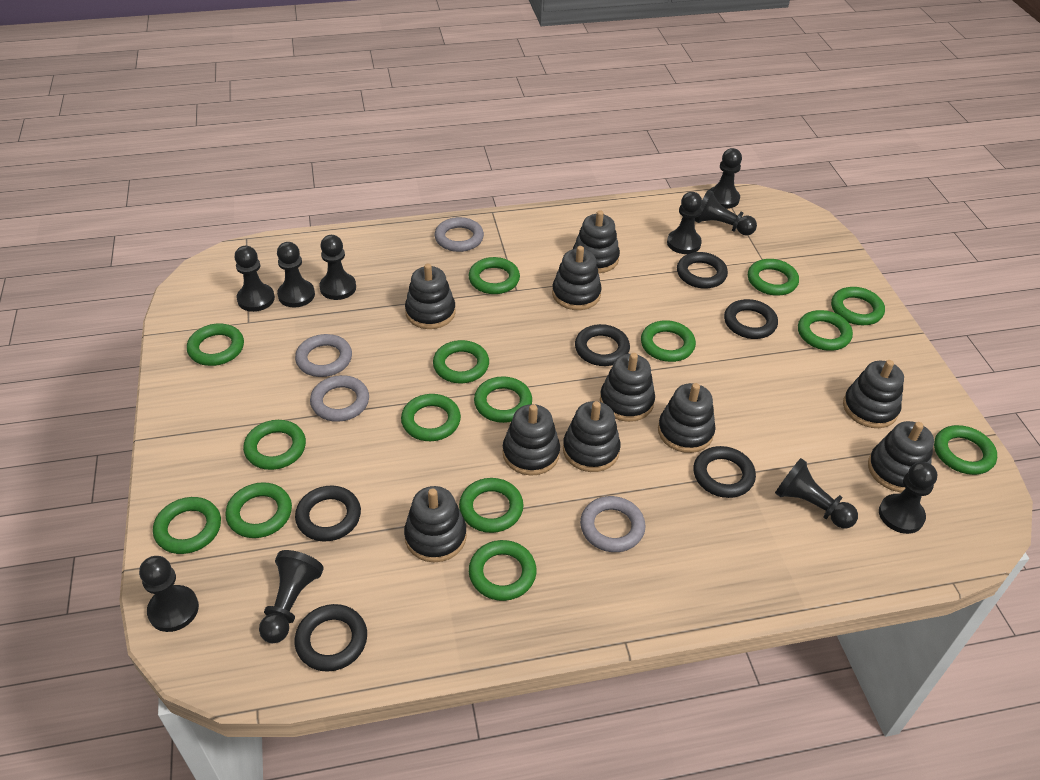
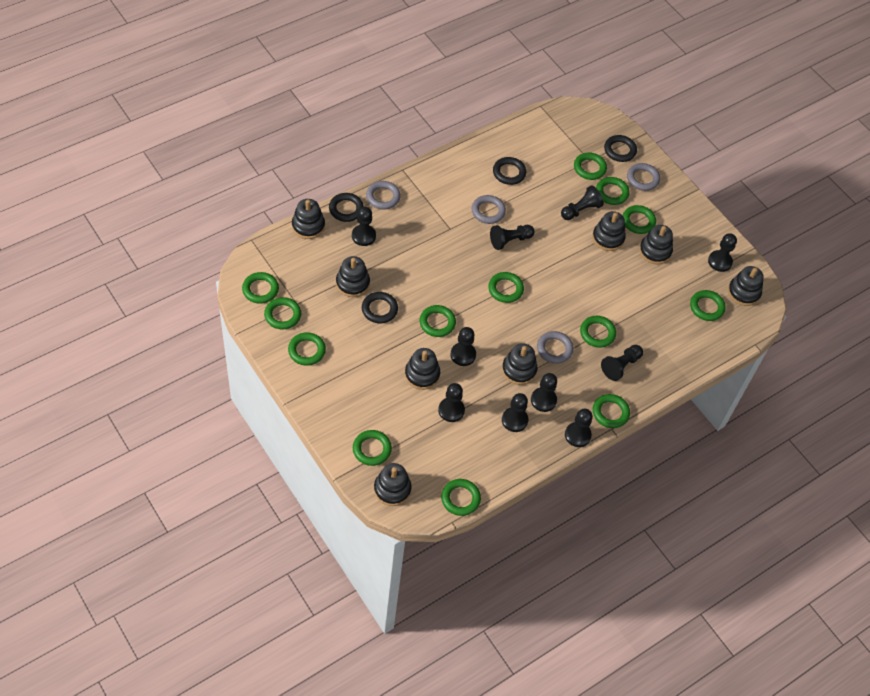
black ring: [295,486,361,541] [295,604,367,672] [575,324,630,366] [677,252,728,289] [693,446,756,498] [724,299,778,339] = 6 -> [329,193,364,222] [362,292,398,323] [493,157,526,185] [604,135,637,162] = 4
black stacking toy: [404,486,467,563] [405,264,456,329] [503,404,560,476] [552,246,602,310] [563,401,621,472] [573,210,620,273] [600,353,655,422] [658,383,716,453] [843,360,904,428] [868,421,934,492] = 10 -> [292,199,325,239] [336,256,370,297] [374,463,412,506] [405,348,440,390] [502,343,538,385] [592,211,626,251] [639,225,673,265] [728,266,764,306] = 8
green ring: [153,497,221,554] [187,323,244,366] [225,482,292,538] [243,420,306,470] [401,394,461,441] [433,340,489,383] [459,478,524,533] [469,257,520,294] [469,540,537,601] [474,376,532,423] [641,320,696,362] [748,259,799,296] [798,310,853,351] [831,287,885,325] [934,425,997,475] = 15 -> [242,272,279,304] [264,297,301,330] [288,332,326,366] [353,430,392,466] [419,305,456,337] [441,479,481,516] [488,272,524,303] [574,152,607,180] [580,316,616,348] [593,394,630,428] [596,177,630,205] [623,205,656,234] [690,290,726,321] = 13

